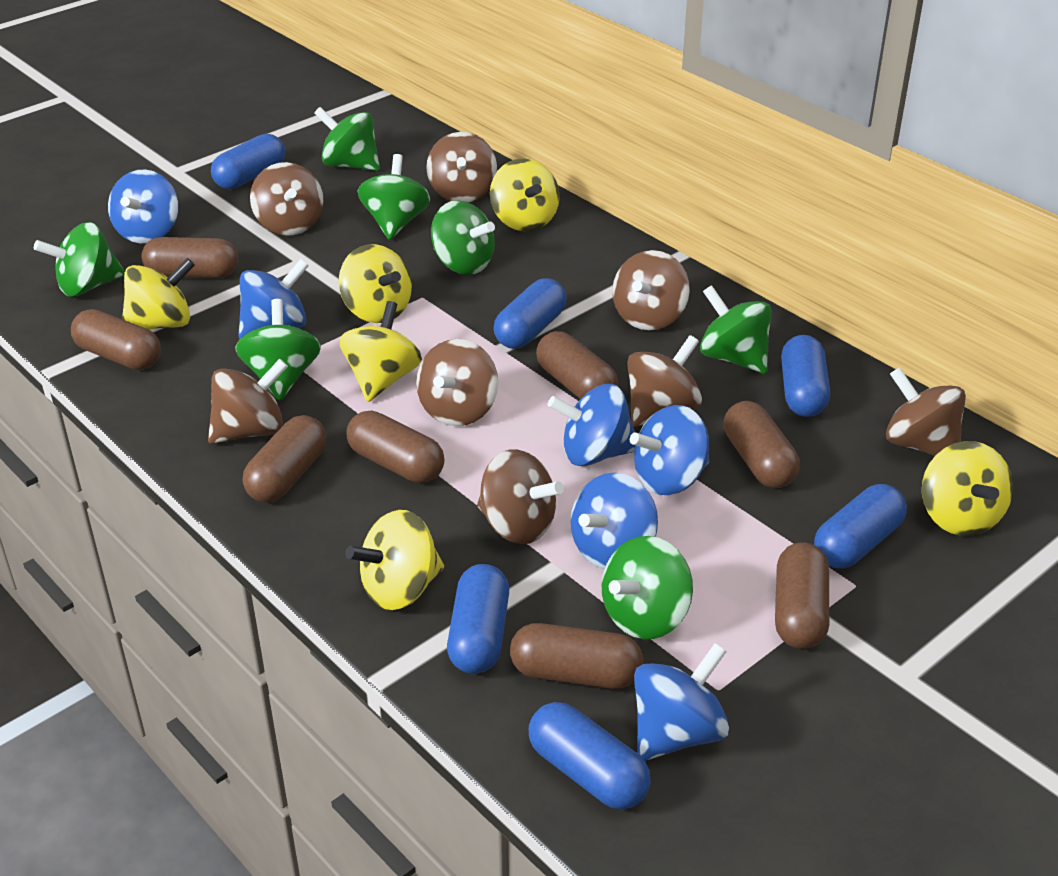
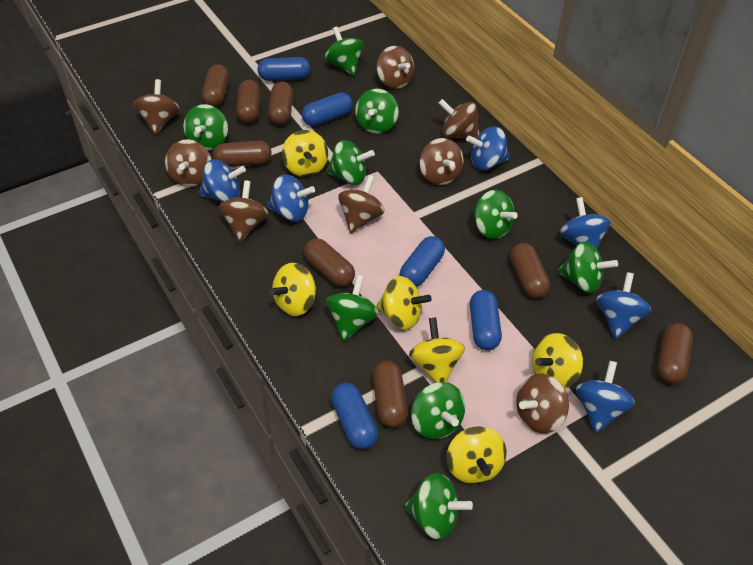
blue capsule: [211,134,285,189] [447,564,509,674] [494,278,566,349] [529,702,651,809] [781,335,830,417] [814,484,907,569] = 6 -> [257,57,310,81] [302,92,353,126] [331,383,378,449] [400,236,445,287] [470,290,502,350] = 5
green spinning top: [34,222,125,297] [235,299,321,401] [314,107,380,171] [358,154,430,240] [431,200,495,275] [601,536,693,639] [700,285,772,374] = 7 -> [183,104,228,150] [325,27,363,76] [326,140,375,185] [326,275,379,342] [355,89,399,134] [404,473,473,540] [411,382,465,439] [474,190,518,239] [557,242,618,293] = 9

